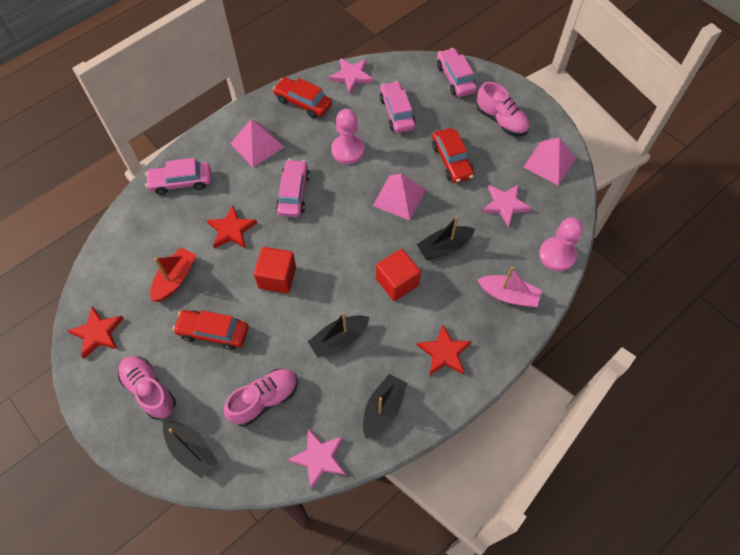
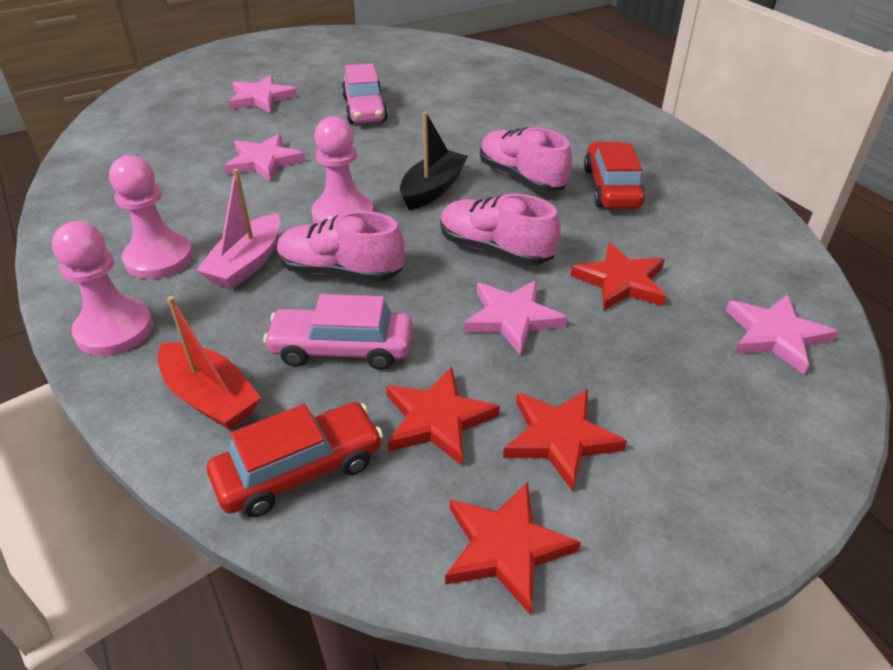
black boat: [163,420,218,478] [308,312,369,358] [363,374,407,439] [417,215,475,260] = 4 -> [400,111,468,210] = 1
pink car: [145,158,212,195] [276,159,310,217] [379,81,416,133] [437,48,477,97] = 4 -> [263,294,413,370] [342,63,388,124] = 2
pink pawn: [331,109,365,164] [539,218,583,271] = 2 -> [52,221,153,356] [109,155,193,279] [311,116,374,224] = 3
pink pyramid: [230,119,284,167] [373,173,426,220] [523,137,576,186] = 3 -> none = 0
pink star: [288,429,346,489] [329,58,374,94] [482,184,532,227] = 3 -> [224,134,305,182] [228,75,297,113] [463,280,567,356] [725,295,838,374] = 4
red car: [173,310,248,350] [273,77,332,118] [432,128,474,183] = 3 -> [207,402,383,517] [584,142,645,209] = 2
red cube: [254,247,296,293] [376,249,421,301] = 2 -> none = 0
red star: [68,307,124,359] [207,205,257,249] [417,325,472,376] = 3 -> [386,367,500,465] [445,482,581,615] [503,389,627,491] [570,243,666,310] = 4

